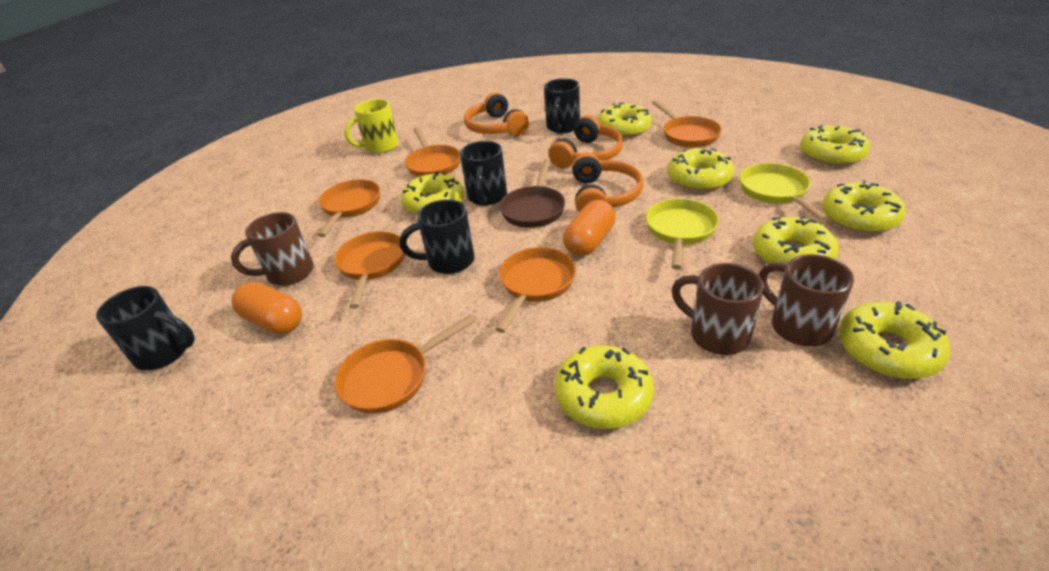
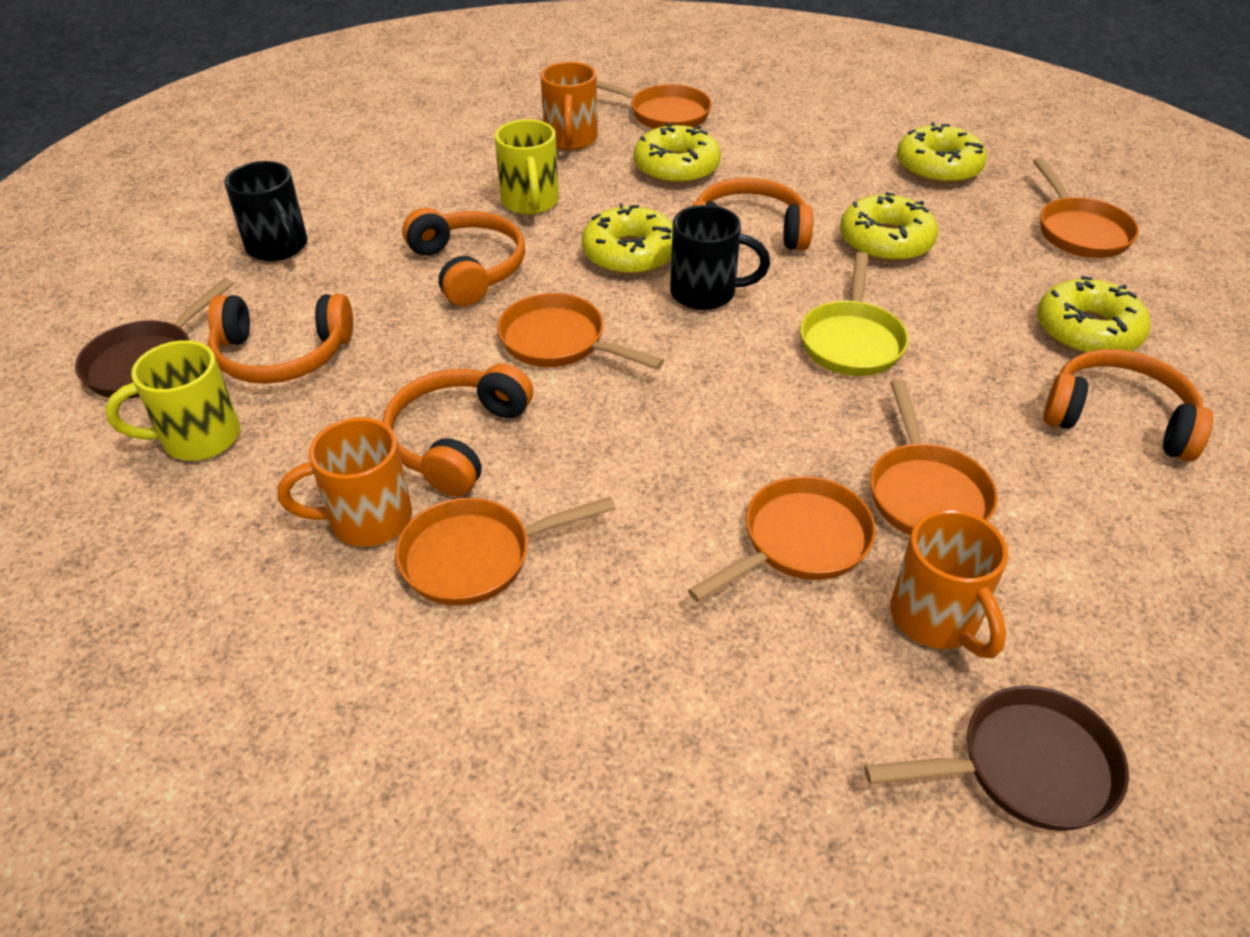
black mug: [96,286,195,370] [400,199,474,274] [460,141,507,206] [544,78,580,133] = 4 -> [225,161,308,261] [670,205,770,310] = 2
brown mug: [231,212,314,286] [672,263,764,355] [758,254,854,347] = 3 -> none = 0
brown pan: [499,159,565,228] = 1 -> [75,278,234,399] [864,686,1129,831] = 2
orange capsule: [232,282,302,335] [563,200,616,256] = 2 -> none = 0
orange headphones: [464,92,529,136] [549,115,623,168] [572,153,644,212] = 3 -> [208,294,353,384] [382,363,533,496] [402,208,525,306] [692,178,813,250] [1043,349,1213,461] = 5
orange mug: none = 0 -> [278,417,412,547] [540,62,598,150] [890,509,1008,658] = 3
yellow donut: [401,171,465,215] [555,345,654,429] [597,102,652,138] [667,148,734,191] [753,215,839,264] [800,125,870,166] [822,180,906,233] [839,301,951,379] = 8 -> [582,203,673,275] [634,124,721,185] [840,192,938,262] [897,122,987,184] [1037,276,1151,354] = 5
yellow mug: [344,99,399,154] = 1 -> [105,340,240,461] [495,119,559,215] = 2
yellow pan: [646,199,719,270] [739,163,829,221] = 2 -> [800,252,909,376] = 1

